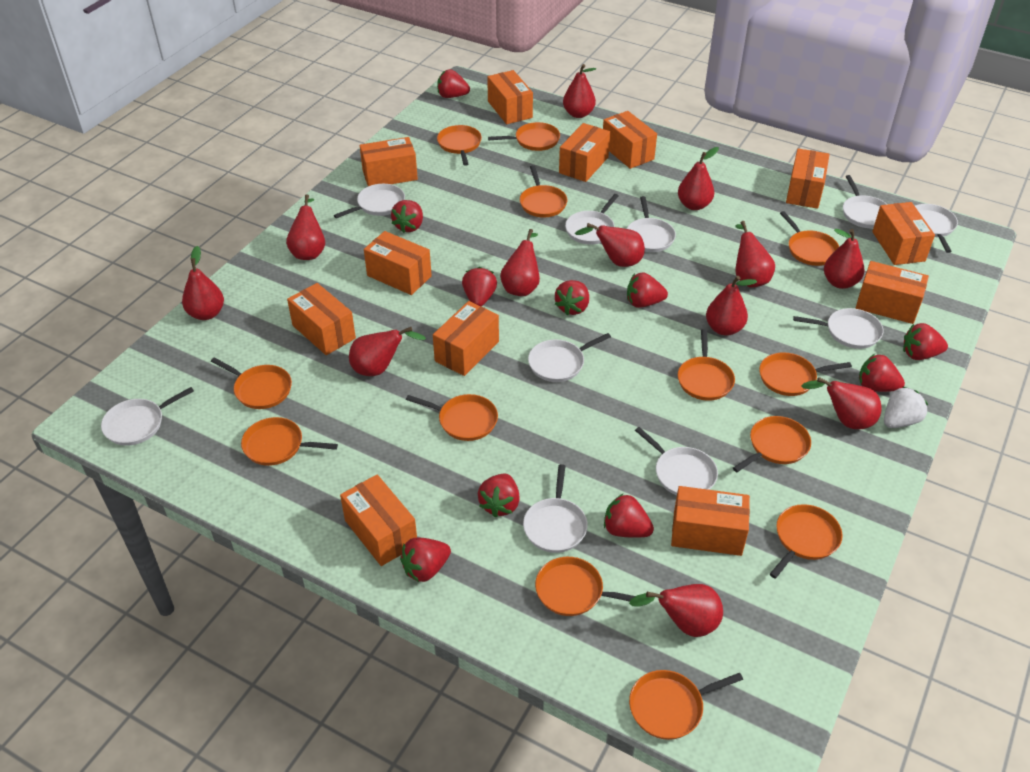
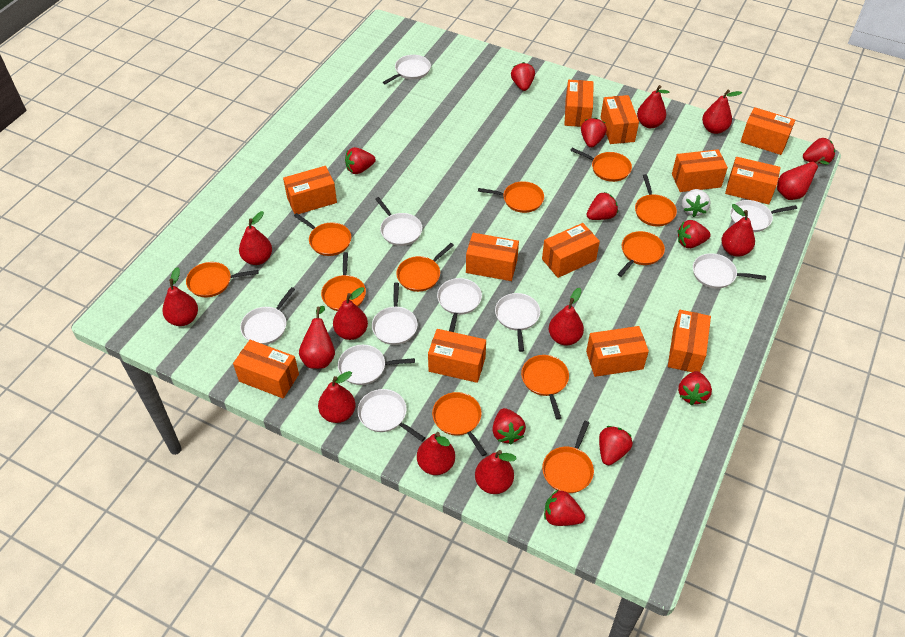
orange pan: [211,357,292,409] [241,417,338,466] [406,394,498,441] [437,125,482,166] [488,122,560,151] [520,165,567,218] [535,557,635,616] [629,670,743,740] [678,329,735,401] [733,416,811,472] [759,352,852,396] [770,504,843,579] [780,211,839,266] = 13 -> [186,262,258,297] [294,213,351,256] [321,252,366,311] [396,243,454,292] [432,392,487,456] [478,181,544,213] [521,355,569,420] [542,421,594,493] [570,148,632,182] [617,231,665,277] [635,174,677,226] = 11

